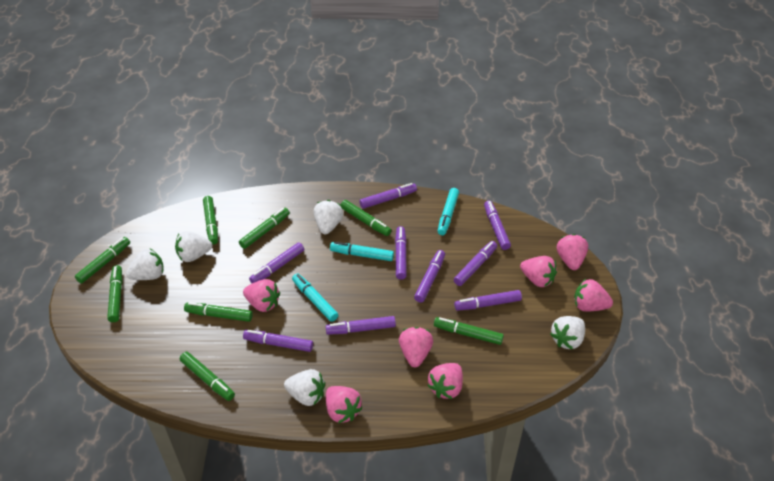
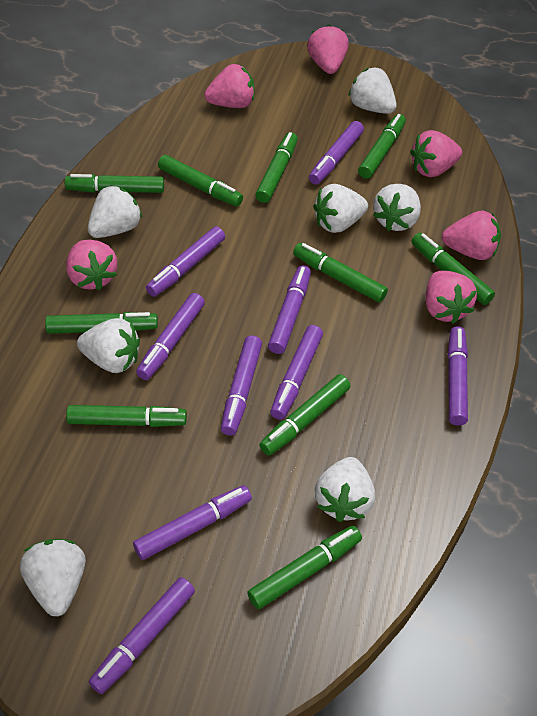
green marker: [75,237,130,284] [107,265,122,322] [180,352,235,401] [184,302,253,322] [203,196,218,244] [239,208,290,249] [340,200,391,236] [434,317,504,345] = 8 -> [45,312,158,334] [65,174,164,193] [66,405,187,427] [158,155,243,206] [247,525,362,609] [255,132,298,203] [259,374,351,456] [293,243,388,303] [358,114,406,179] [412,233,495,305] = 10
pink strawberry: [243,279,280,312] [326,386,362,423] [399,327,433,367] [427,363,463,399] [520,256,557,287] [557,234,588,270] [574,279,613,312] = 7 -> [66,239,117,290] [204,64,255,108] [307,25,349,74] [410,130,462,177] [425,271,477,324] [442,211,501,260] = 6
turquoise marker: [292,273,338,322] [330,242,394,261] [438,188,459,235] = 3 -> none = 0
white strawberry: [126,249,163,280] [175,231,212,262] [284,369,325,406] [314,200,343,234] [550,316,585,349] = 5 -> [20,539,86,616] [77,318,140,373] [88,185,142,238] [313,184,368,233] [315,457,375,522] [348,67,396,114] [373,184,421,231] = 7

